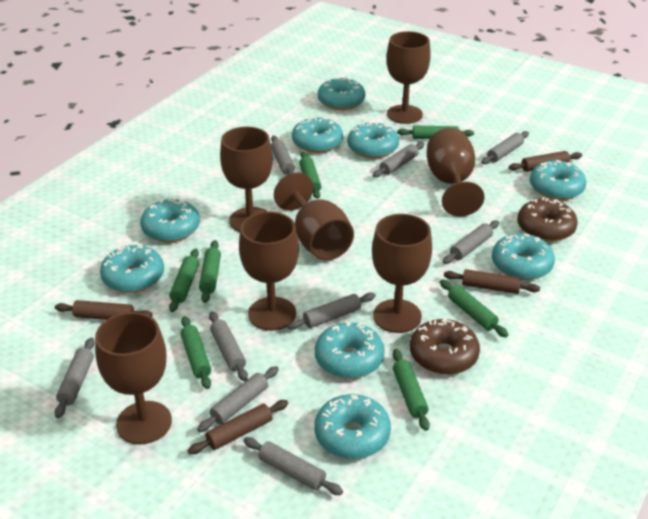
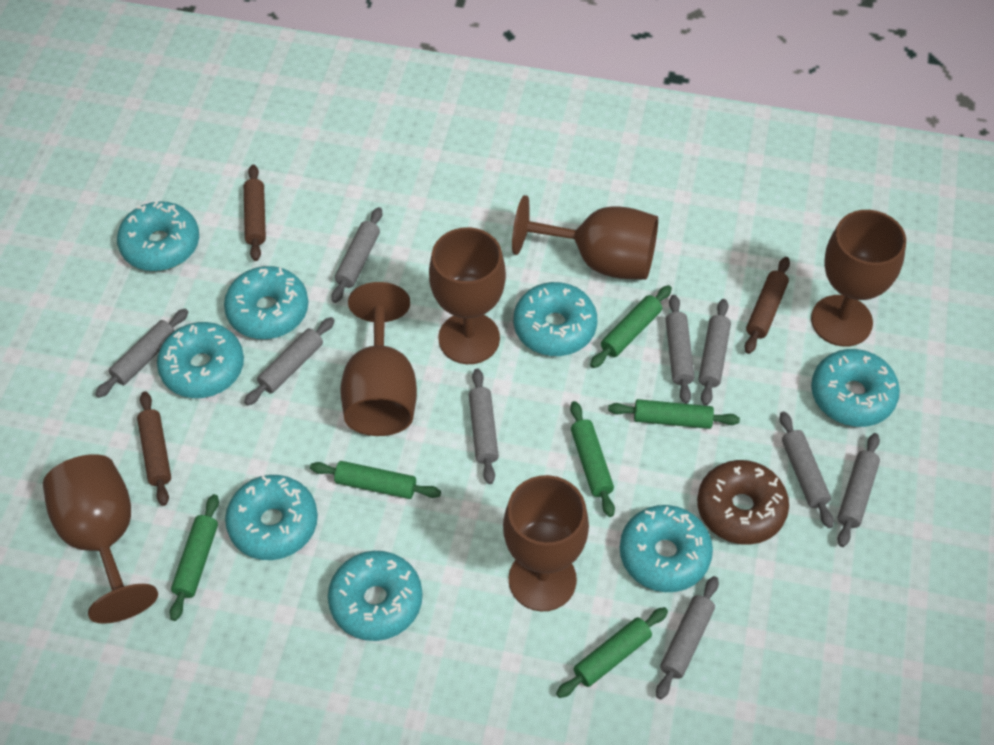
brown donut: [410,318,480,375] [517,197,578,242] = 2 -> [697,460,789,545] = 1
brown goblet: [95,312,172,445] [220,126,273,232] [239,211,299,331] [274,173,354,261] [372,214,432,333] [386,31,431,124] [427,128,485,217] = 7 -> [43,454,158,624] [341,282,417,436] [429,227,506,364] [503,475,589,611] [512,195,658,280] [811,210,906,347] = 6
brown rolling pin: [55,300,152,320] [188,400,288,454] [444,269,540,294] [509,151,582,172] = 4 -> [137,391,171,506] [244,165,266,261] [745,257,790,354] = 3
green rolling pin: [169,249,199,312] [180,316,211,389] [199,240,221,303] [299,152,321,199] [392,349,430,431] [397,126,474,139] [440,279,508,337] = 7 -> [170,494,219,621] [310,461,441,499] [556,607,668,698] [570,401,615,517] [590,285,672,368] [608,399,740,429] = 6
turquoise donut: [100,245,164,293] [140,198,200,242] [292,117,343,153] [314,394,391,459] [315,321,385,378] [318,77,365,110] [347,121,399,159] [492,233,555,280] [530,160,587,200] = 9 -> [117,201,199,271] [157,322,244,398] [224,266,308,339] [225,475,318,560] [328,551,422,641] [514,282,597,356] [620,505,713,592] [811,349,900,427] = 8

